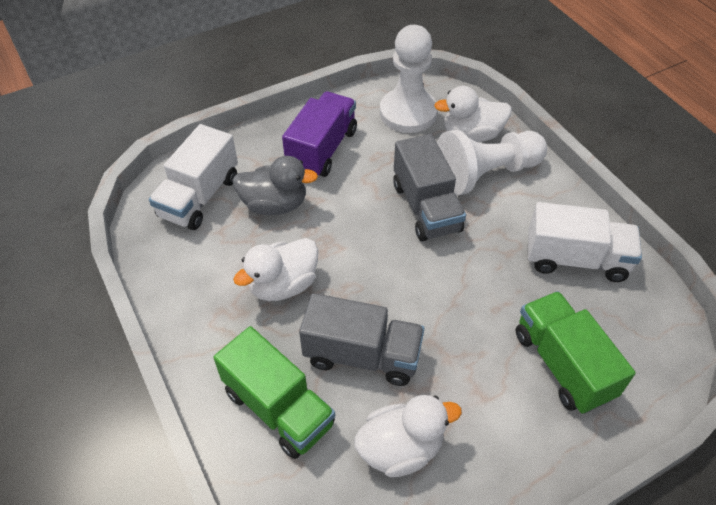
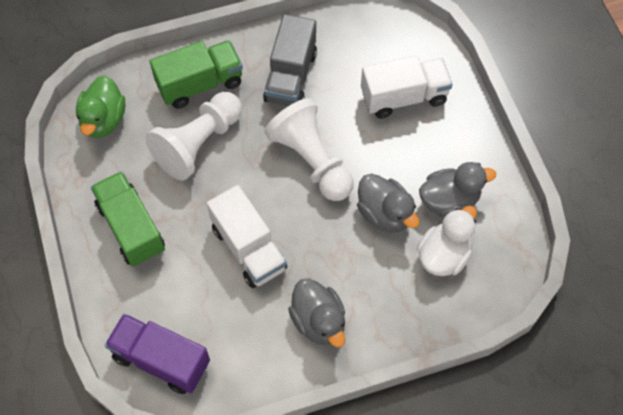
green duck: none = 0 -> [76,75,125,138] = 1
grey duck: [232,156,318,215] = 1 -> [288,278,345,347] [357,174,420,233] [419,162,496,218] = 3
grey truck: [299,293,425,386] [393,134,466,241] = 2 -> [263,14,317,106] = 1
white duck: [233,238,318,301] [354,395,462,477] [434,86,512,142] = 3 -> [417,205,477,276] = 1

